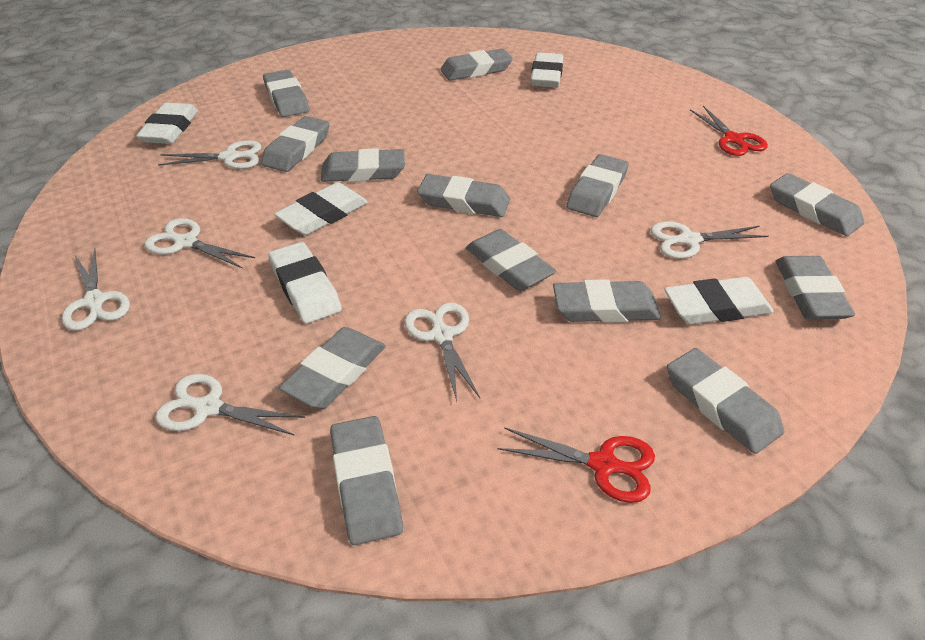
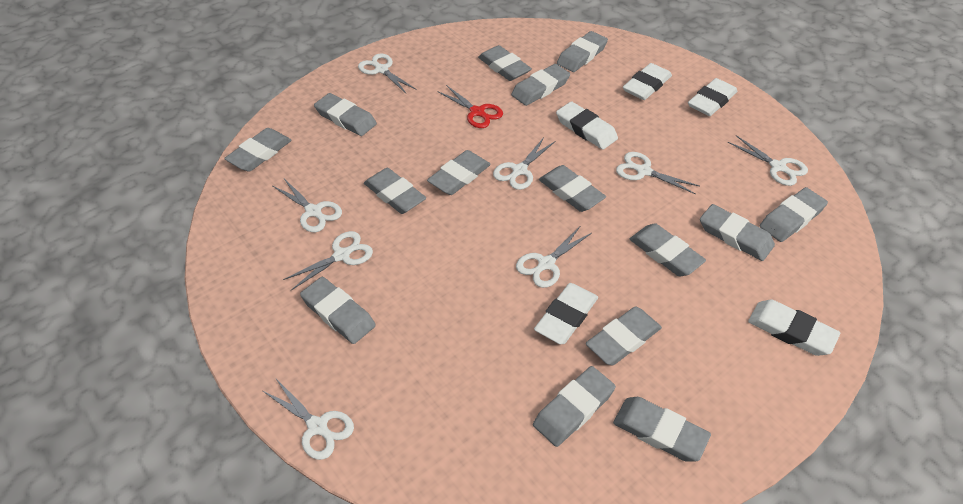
grey eraser: [261,116,330,172] [263,70,309,117] [278,327,386,409] [321,148,405,182] [330,416,403,545] [417,174,510,217] [440,48,513,81] [466,229,556,291] [553,279,661,323] [566,154,629,217] [667,348,784,454] [770,173,865,236] [776,256,855,319] = 13 -> [224,128,292,172] [300,277,376,344] [314,93,377,136] [364,168,426,214] [427,150,491,195] [478,45,532,81] [511,64,570,106] [533,366,616,447] [539,165,606,212] [557,31,608,72] [586,307,662,366] [613,397,711,462] [630,223,706,276] [700,204,775,261] [760,187,828,242] = 15
red scissors: [498,427,655,503] [690,106,768,156] = 2 -> [437,85,503,128] = 1
white scissors: [62,248,130,331] [144,218,255,269] [155,374,305,436] [158,140,261,169] [404,302,480,401] [651,221,769,259] = 6 -> [263,379,354,460] [273,179,342,232] [283,231,373,290] [358,53,416,94] [493,137,555,190] [516,227,592,288] [616,152,699,194] [728,135,808,186] = 8

